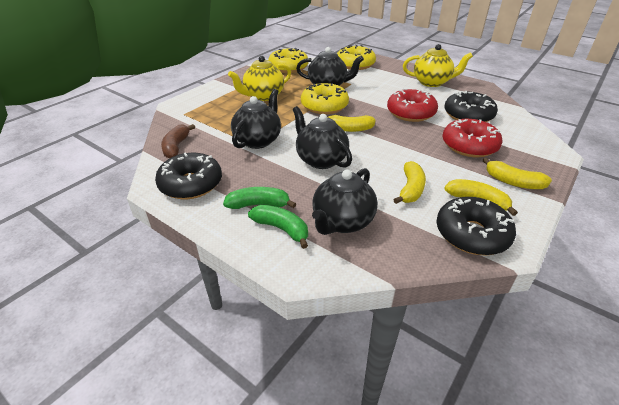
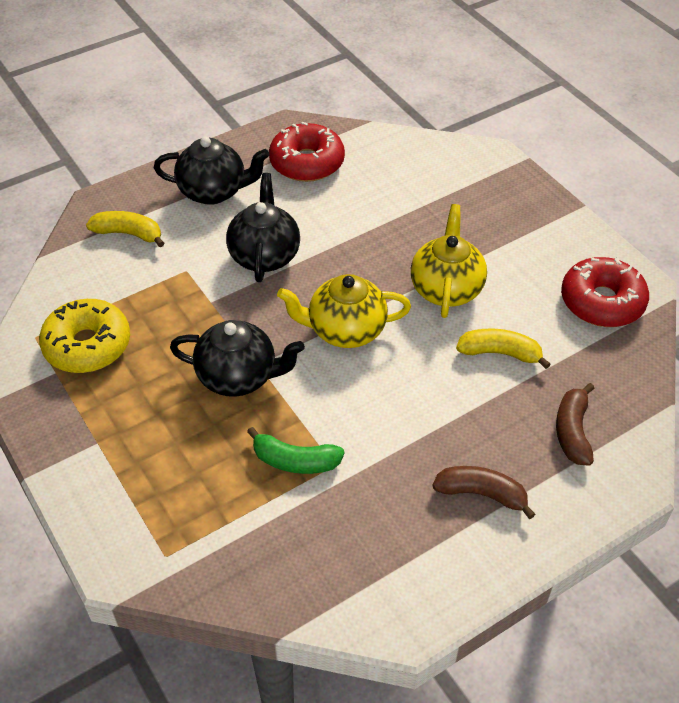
black donut: [155,152,222,199] [437,197,516,256] [444,91,498,122] = 3 -> none = 0
black teapot: [231,89,281,149] [293,106,352,169] [296,47,364,86] [312,168,378,235] = 4 -> [154,137,270,205] [170,320,305,397] [226,173,300,282] = 3
brown banana: [161,124,195,158] = 1 -> [432,466,536,519] [556,383,595,466] = 2
green banana: [223,187,296,209] [248,205,308,249] = 2 -> [247,427,345,474] = 1
yellow banana: [328,115,376,132] [393,161,426,204] [444,179,518,216] [483,157,552,189] = 4 -> [86,211,164,247] [456,329,551,369] = 2
yellow donut: [268,48,309,73] [301,83,349,114] [337,45,376,70] = 3 -> [39,299,130,373] = 1

